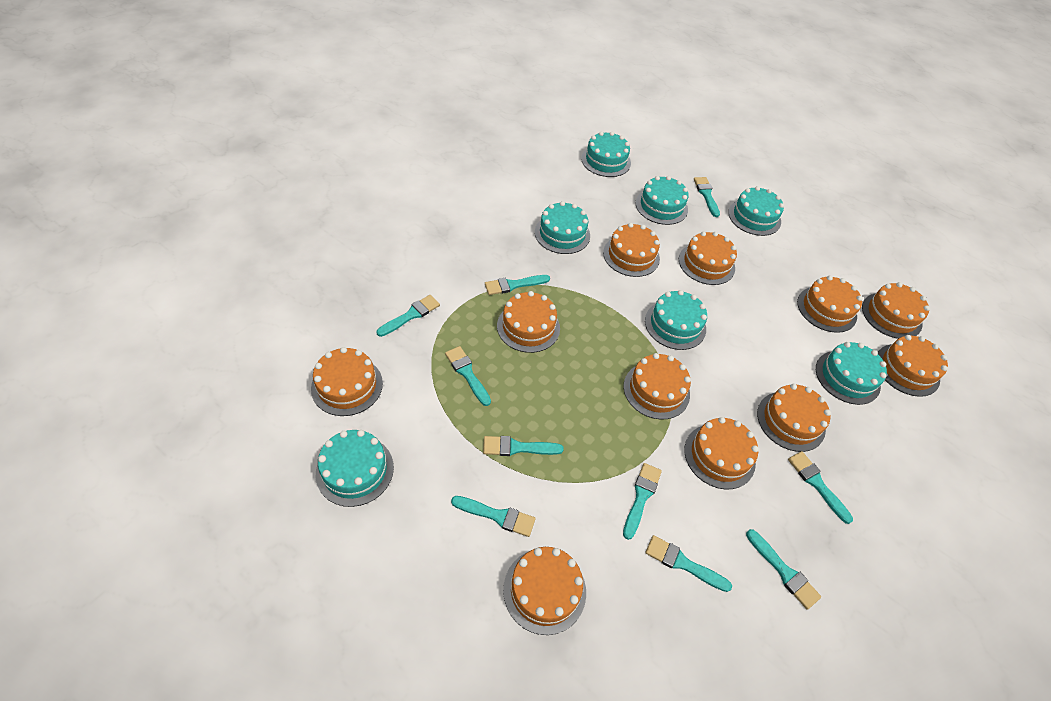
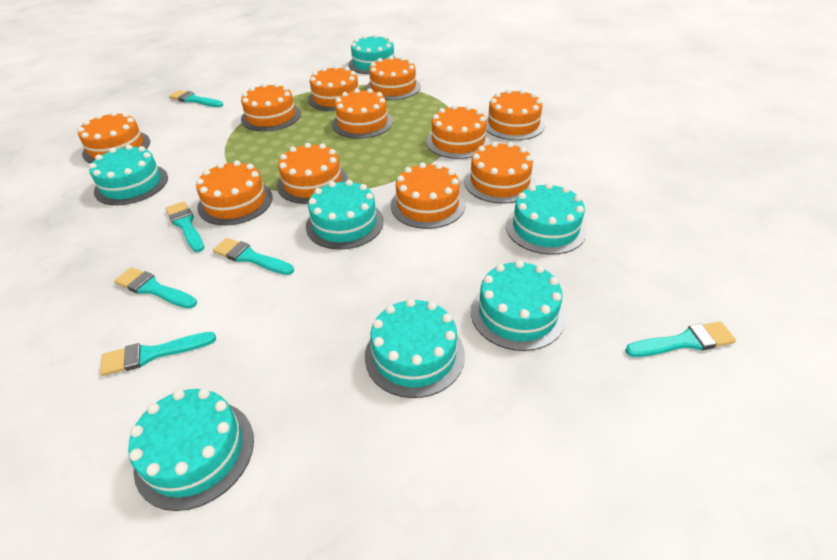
turquoise brush: [376,295,440,337] [445,346,491,406] [451,496,536,537] [483,436,564,456] [485,275,550,295] [623,463,662,540] [645,535,732,592] [694,177,720,217] [746,529,821,610] [788,451,853,524] = 10 -> [100,332,216,376] [114,267,197,309] [165,201,204,252] [169,90,223,107] [213,238,294,275] [625,322,736,357] = 6

